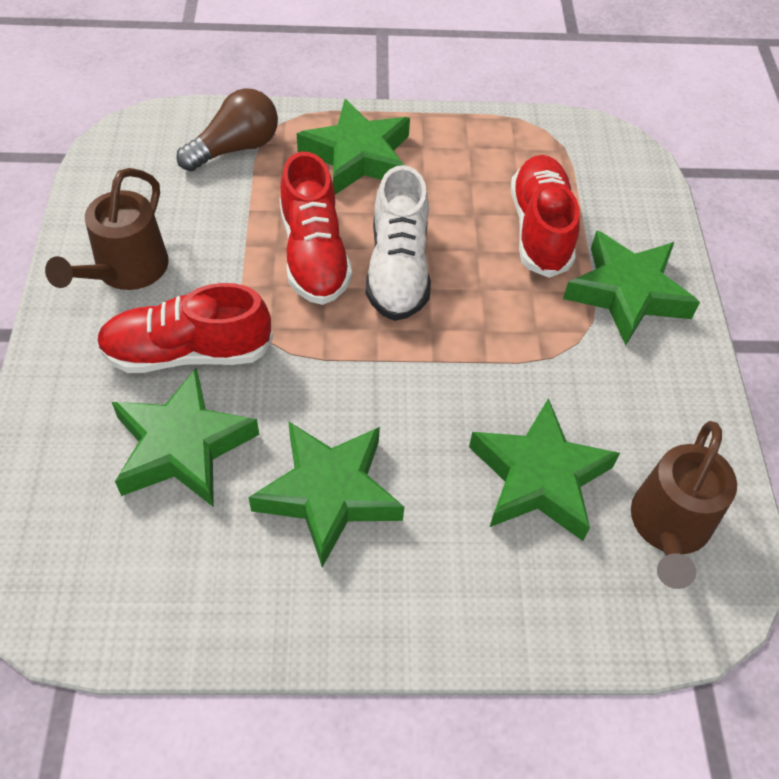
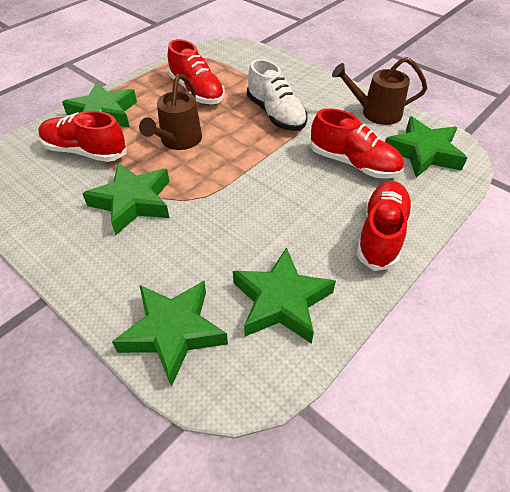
brown light bulb: [177,88,278,171] = 1 -> none = 0
red shoe: [96,283,273,373] [280,152,352,305] [511,155,580,278] = 3 -> [38,111,127,162] [168,39,225,104] [311,108,404,179] [356,181,413,271] = 4

